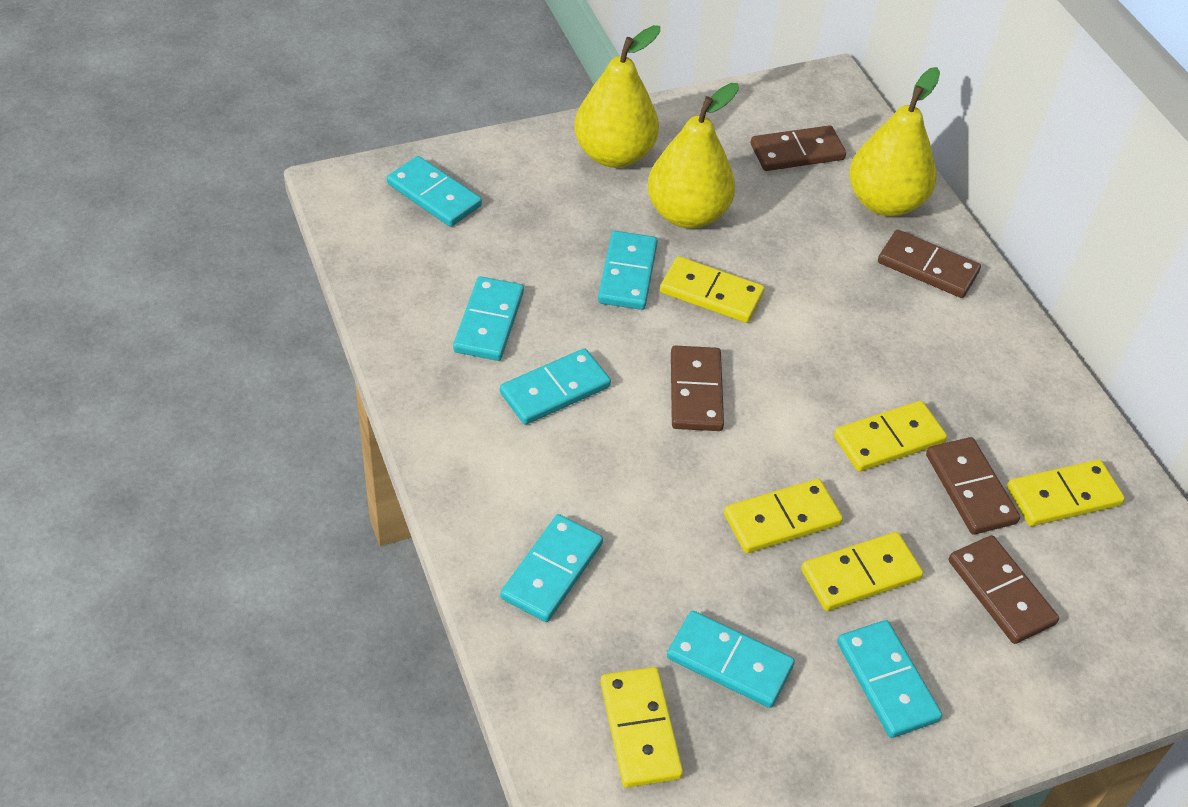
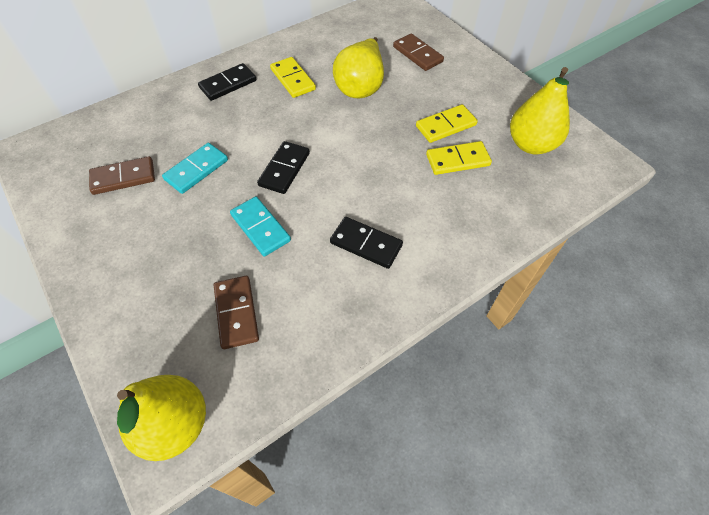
black domino: none = 0 -> [198,63,256,101] [257,141,310,194] [330,217,403,269] = 3
brown domino: [671,346,724,431] [751,125,846,171] [878,230,981,298] [926,437,1020,535] [948,535,1059,644] = 5 -> [89,156,155,195] [214,276,259,349] [393,34,444,71] = 3
turquoise domino: [387,156,482,227] [453,276,524,361] [500,348,611,425] [500,514,603,622] [598,231,658,310] [667,611,795,708] [837,620,942,738] = 7 -> [162,143,228,194] [230,196,291,257] = 2
yellow domino: [600,667,683,788] [660,256,765,323] [724,479,843,553] [801,532,923,611] [834,401,947,472] [1007,460,1125,526] = 6 -> [270,57,316,98] [416,104,478,143] [426,141,492,175] = 3

